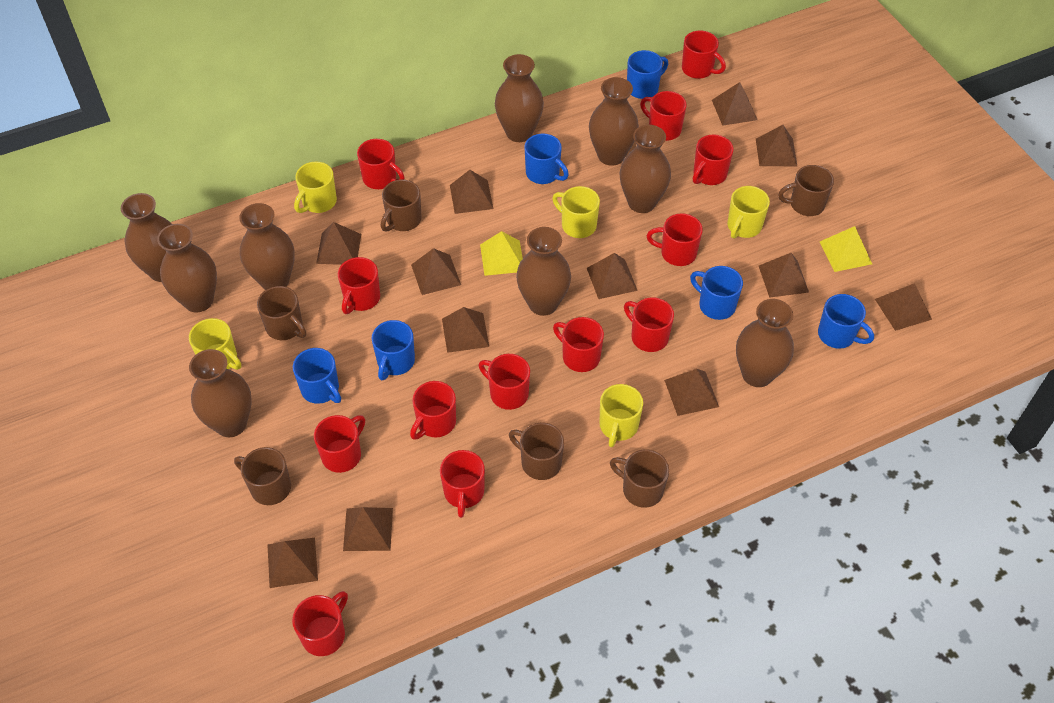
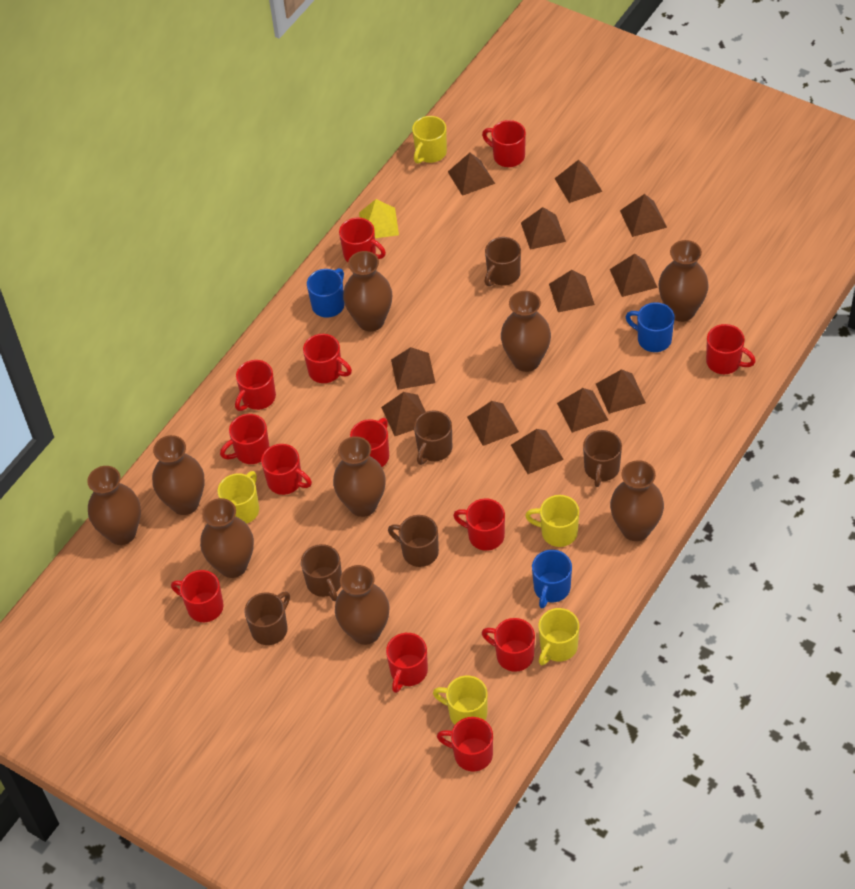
blue mug: [293,348,341,404] [372,320,415,380] [524,133,569,184] [627,50,668,99] [690,266,743,320] [818,294,874,349] = 6 -> [307,268,345,318] [532,550,572,608] [625,302,675,352] = 3
yellow pyramid: [480,231,523,276] [820,226,872,272] = 2 -> [359,199,399,238] = 1

